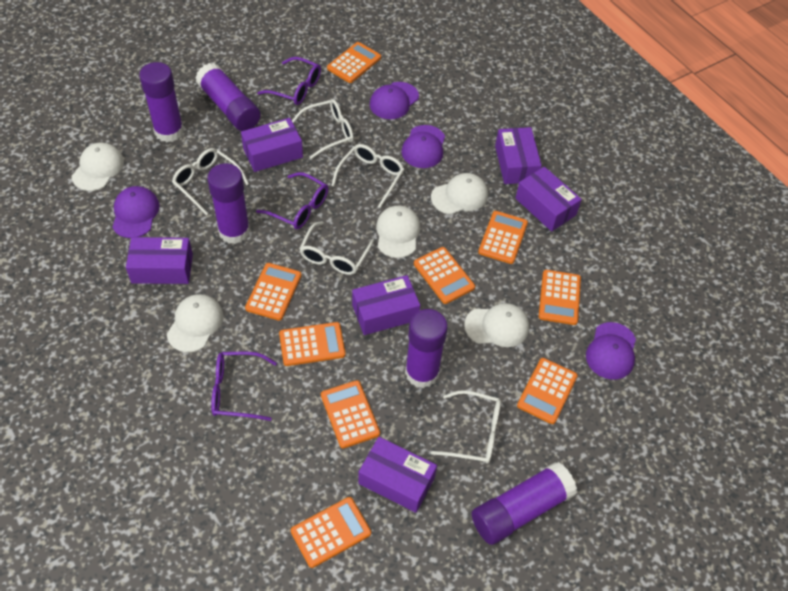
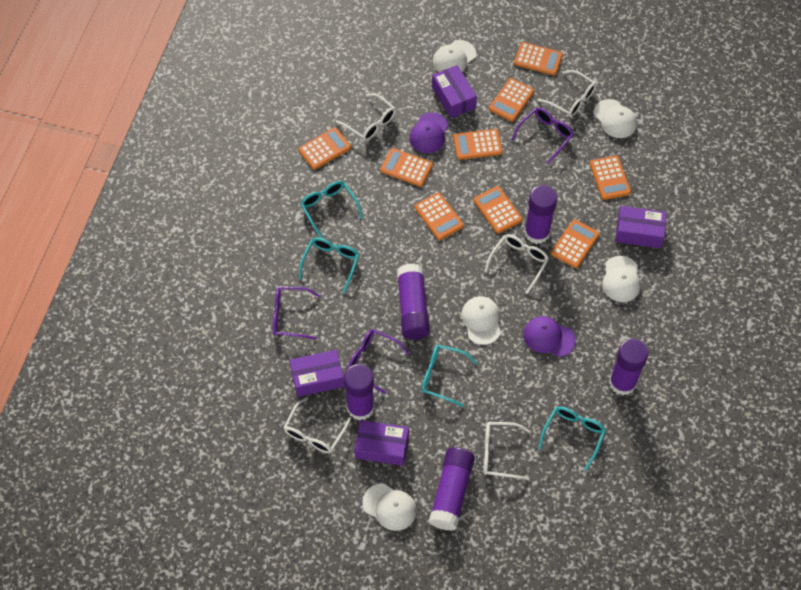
purple box: [126,237,193,284] [241,118,303,172] [352,275,420,335] [358,437,437,513] [495,127,542,184] [516,167,582,232] = 6 -> [290,350,344,397] [354,420,409,466] [432,65,477,118] [615,206,667,248] = 4
purple cap: [112,186,160,238] [370,82,419,119] [402,125,445,168] [586,322,636,380] = 4 -> [409,113,449,153] [523,316,576,357] = 2
turquoise glasses: none = 0 -> [299,238,359,293] [300,181,363,238] [421,345,478,407] [538,406,606,471] = 4

